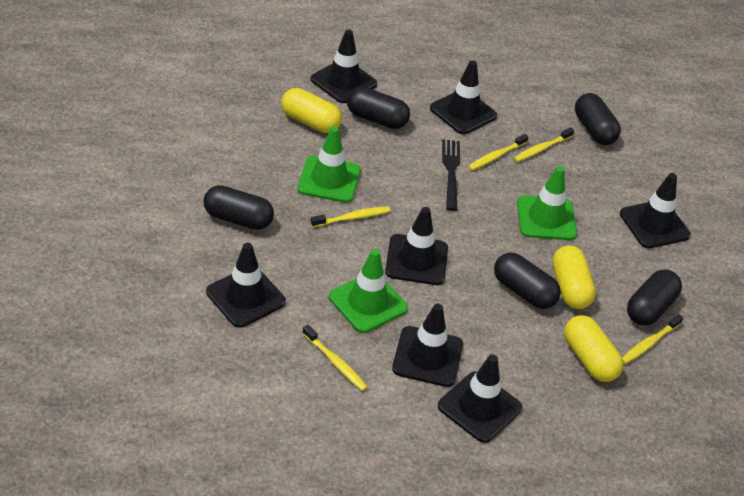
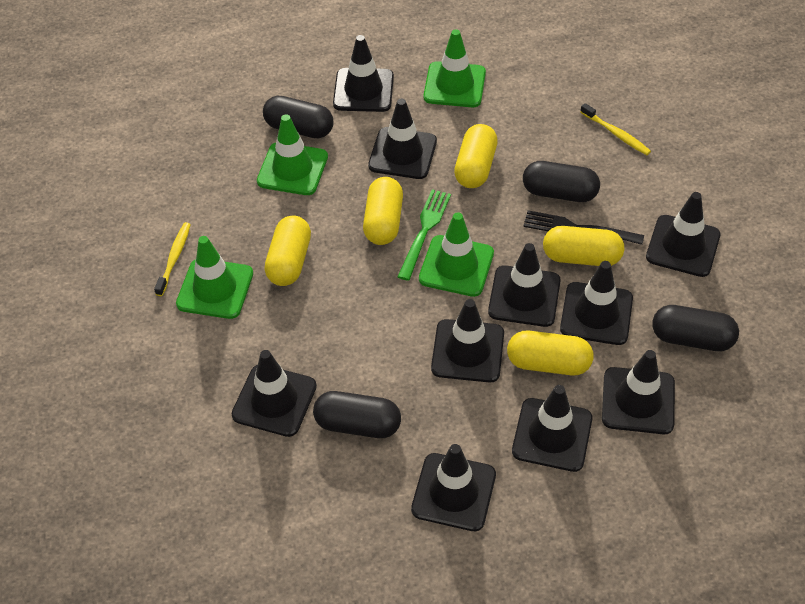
black capsule: [204,185,274,230] [347,87,410,129] [494,252,561,309] [575,93,621,145] [627,269,682,326] = 5 -> [263,96,334,138] [313,391,401,438] [523,161,600,202] [652,305,739,351] = 4
black traffic cone: [206,243,286,328] [311,29,377,103] [385,207,448,285] [392,304,463,387] [430,60,497,134] [438,354,522,443] [620,173,691,248] = 7 -> [231,350,317,437] [333,35,394,112] [368,99,437,179] [411,444,496,531] [431,299,504,382] [488,243,561,327] [512,385,593,472] [560,261,633,345] [602,350,675,434] [646,192,721,277] = 10
green fork: none = 0 -> [397,189,451,281] = 1
green traffic cone: [298,126,361,203] [329,249,408,333] [517,166,577,240] = 3 -> [176,236,253,319] [257,114,328,195] [419,212,494,297] [423,29,486,107] = 4
yellow capsule: [281,88,342,133] [552,245,596,309] [564,315,623,382] = 3 -> [264,216,311,286] [363,177,403,245] [454,124,498,188] [507,331,594,375] [543,226,624,266] = 5
yellow toothbrush: [302,325,367,391] [311,206,390,227] [468,134,529,171] [514,127,574,162] [622,314,683,364] = 5 -> [154,222,191,296] [581,103,651,155] = 2

